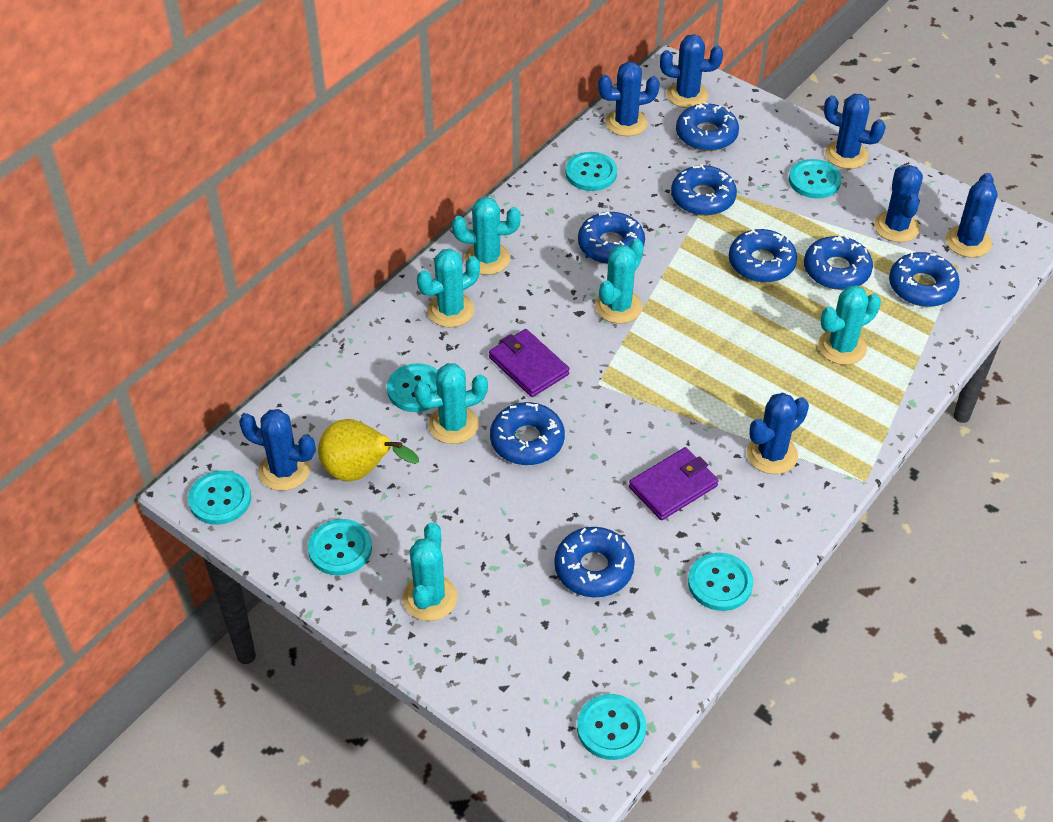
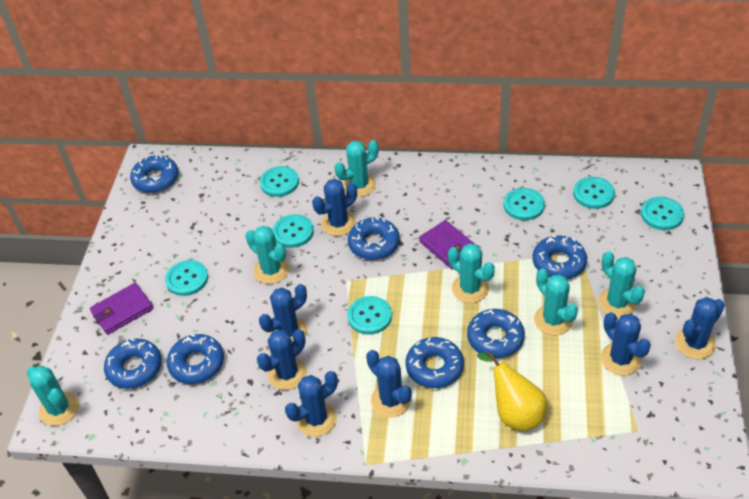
blue donut: [490,402,565,465] [554,527,635,597] [578,211,645,264] [671,165,737,216] [676,102,739,151] [729,229,797,283] [804,235,873,290] [889,252,960,307] = 8 -> [104,338,162,389] [130,155,179,193] [167,334,224,384] [348,217,400,260] [406,337,464,388] [467,309,525,358] [532,235,587,279] = 7

